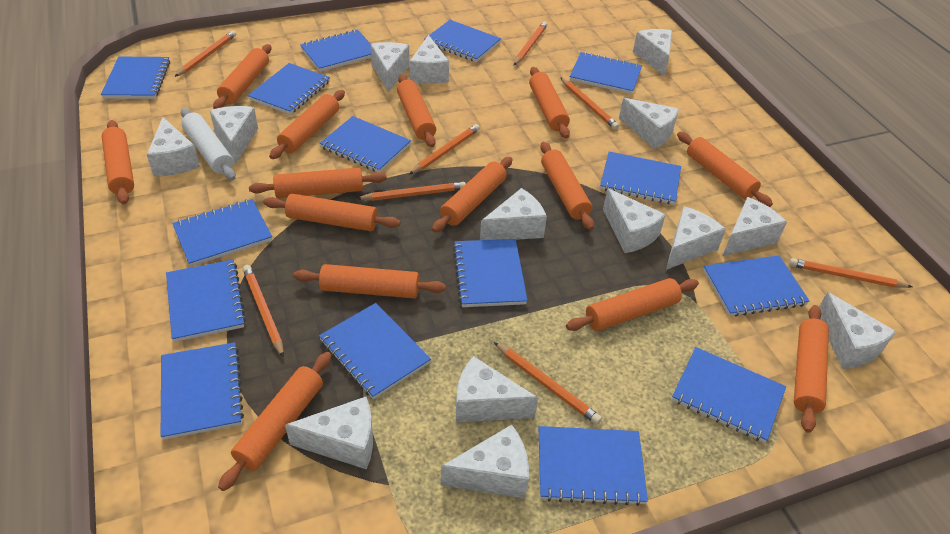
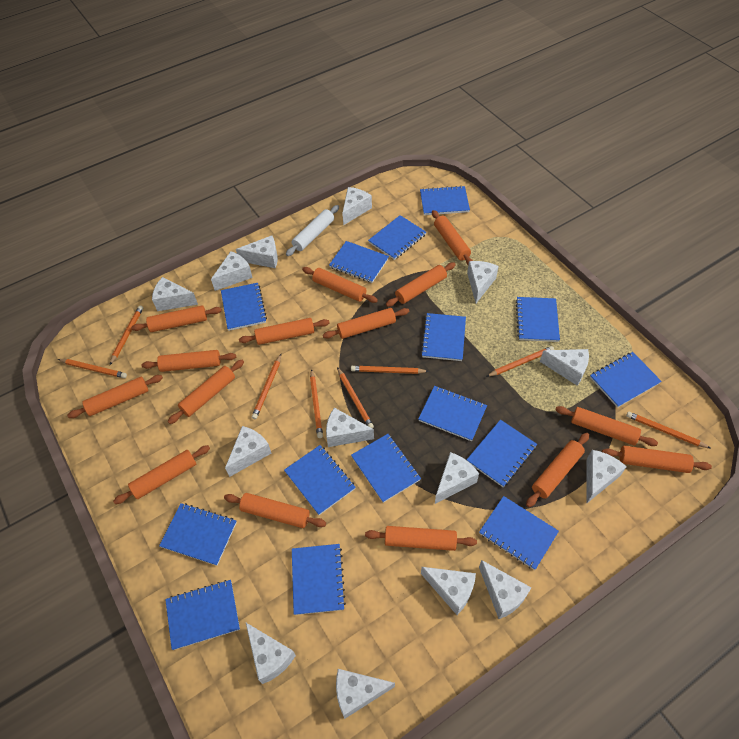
orange rolling pin: [102,120,134,204] [213,44,271,109] [218,352,332,491] [249,168,387,198] [263,194,400,231] [269,90,345,159] [293,264,446,299] [397,74,436,147] [432,157,512,233] [529,67,570,139] [540,142,594,230] [566,278,699,331] [677,132,773,207] [794,305,829,433] = 14 -> [67,375,163,418] [113,445,210,504] [131,305,222,332] [142,350,236,372] [168,360,244,424] [224,493,326,528] [239,318,329,345] [302,267,378,303] [323,308,409,339] [365,526,477,551] [386,262,456,307] [432,210,473,265] [526,433,589,507] [555,406,658,446] [602,446,712,473] = 15

